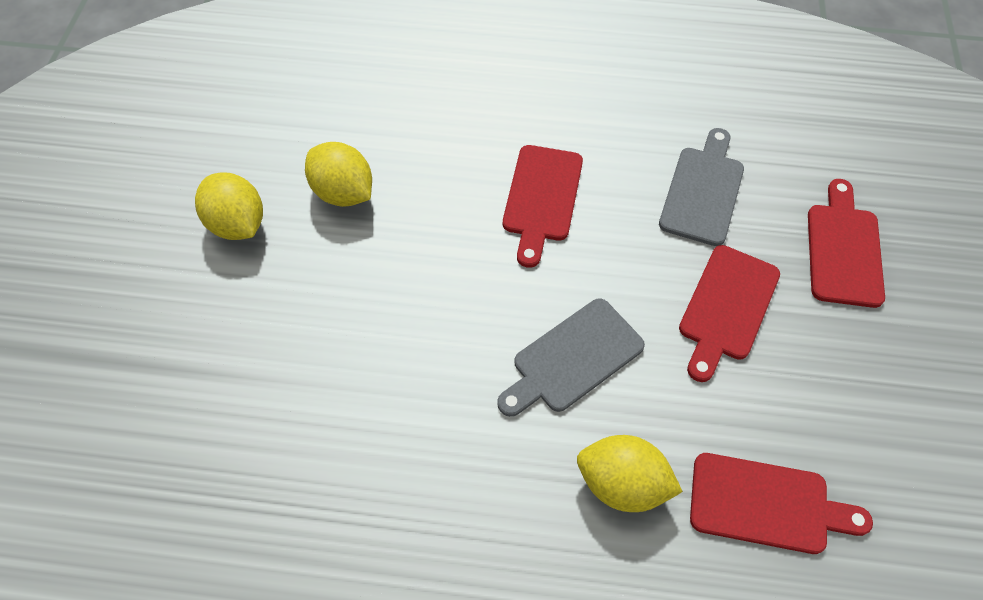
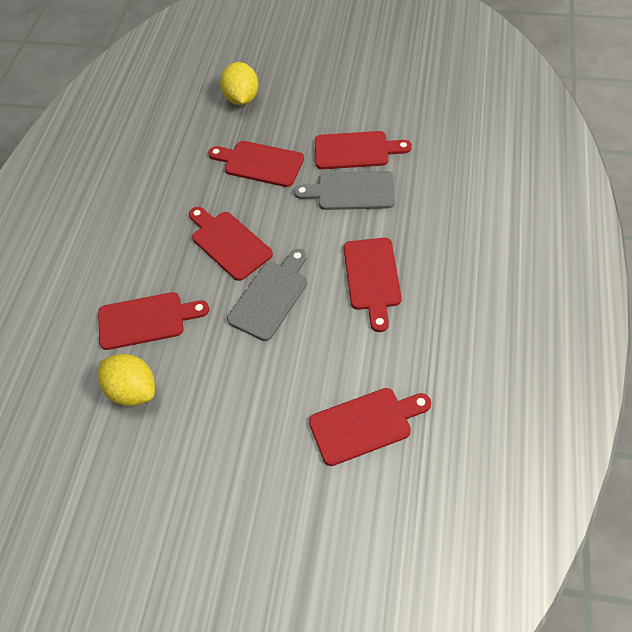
red cutting board: [503,145,583,268] [679,245,780,382] [690,453,873,554] [808,179,885,308] = 4 -> [98,292,209,350] [189,207,273,281] [208,141,304,187] [309,388,431,466] [315,131,412,169] [344,238,402,332] = 6
yellow lemon: [195,172,263,240] [305,142,372,207] [577,435,683,512] = 3 -> [98,354,155,406] [220,62,259,105] = 2

